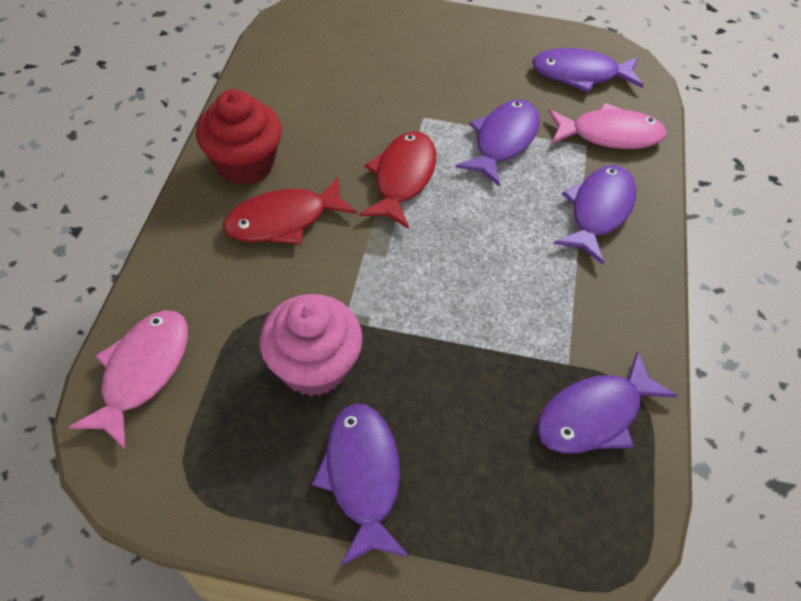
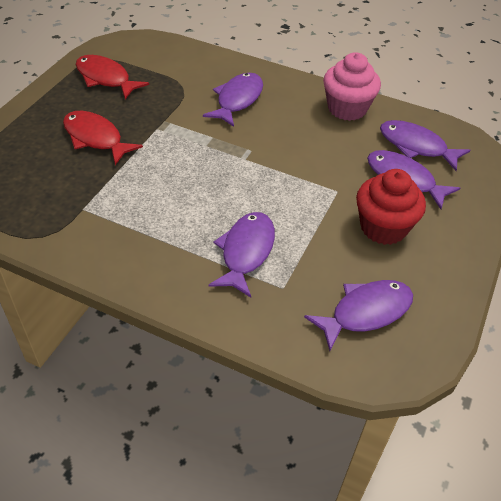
pink fish: [69,310,188,449] [548,103,667,149] = 2 -> none = 0

